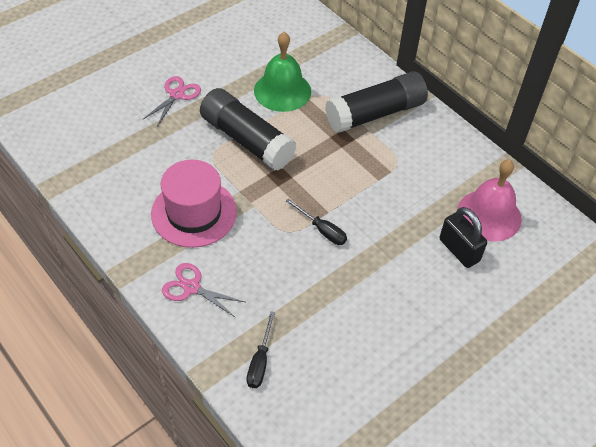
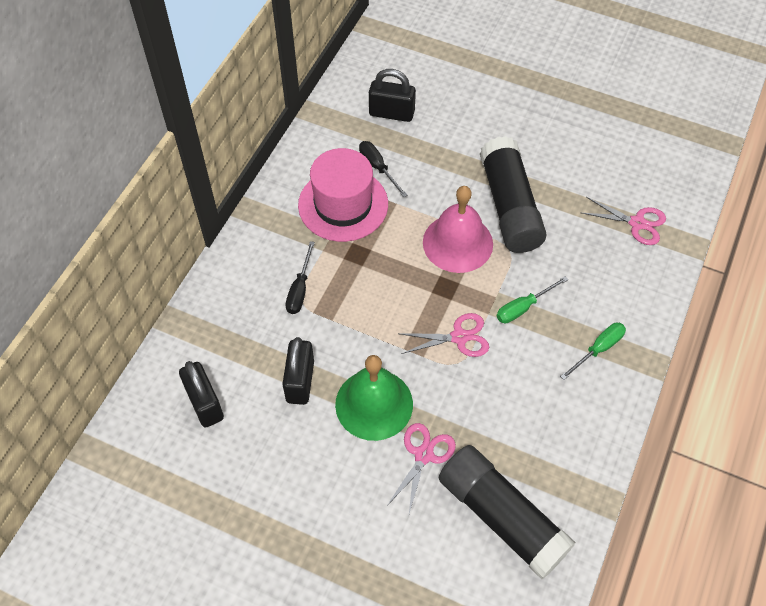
black padlock: [439,207,487,268] = 1 -> [179,361,224,428] [283,337,314,405] [369,69,416,122] = 3
green screwdriver: none = 0 -> [497,276,568,323] [560,323,626,380] = 2
pink scissors: [142,76,201,126] [162,263,245,318] = 2 -> [386,423,456,514] [400,313,489,357] [582,197,666,245] = 3

